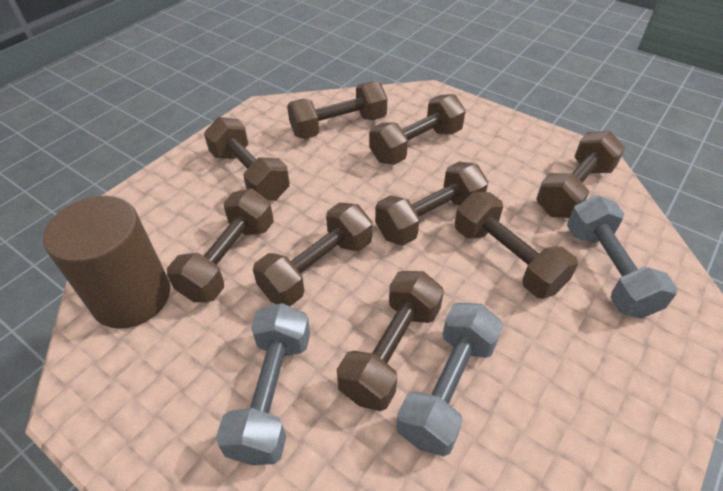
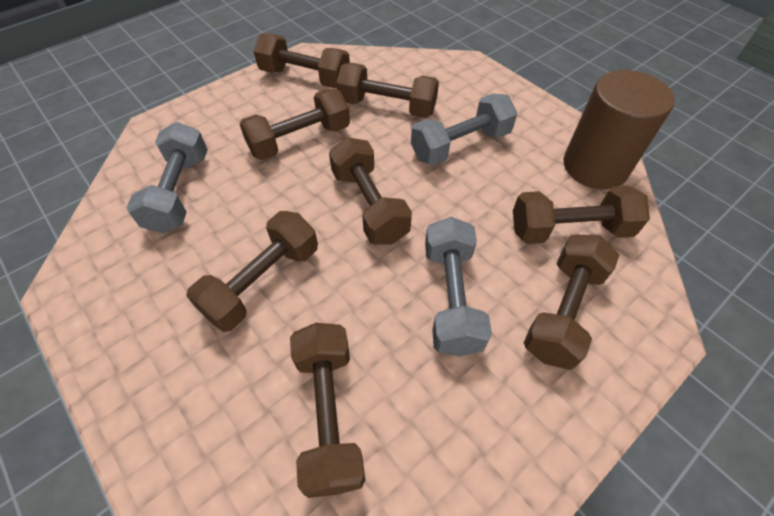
brown dumbbell: [167,189,274,302] [204,117,290,201] [253,203,372,306] [287,81,387,139] [337,271,444,411] [369,94,466,165] [375,162,488,246] [455,192,578,298] [536,131,625,218] = 9 -> [186,211,318,332] [239,88,350,160] [254,33,350,88] [290,323,365,498] [329,137,412,244] [337,63,439,118] [513,186,650,244] [524,234,619,370] = 8

